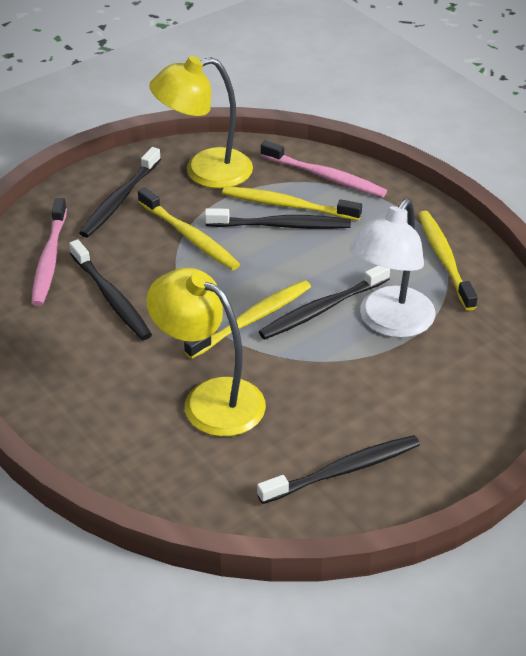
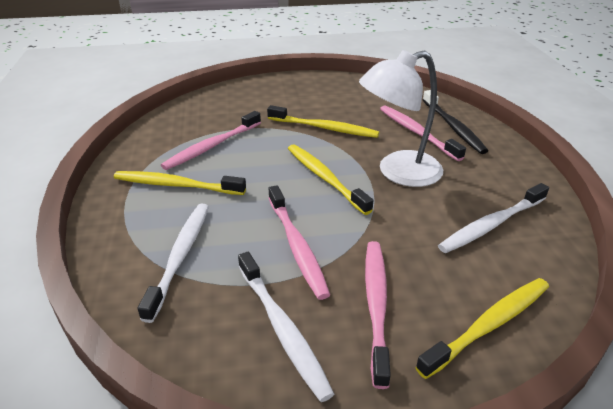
black toothbrush: [69,239,152,340] [79,147,161,237] [205,208,351,229] [257,435,420,504] [259,266,390,339] = 5 -> [423,90,488,154] = 1
pink toothbrush: [31,198,67,306] [261,140,387,197] = 2 -> [161,111,261,170] [269,185,330,300] [365,241,391,389] [380,106,466,161] = 4
white toothbrush: none = 0 -> [137,203,209,323] [238,252,334,402] [438,183,549,253] = 3
yellow lamp: [146,268,266,437] [149,56,253,189] = 2 -> none = 0

